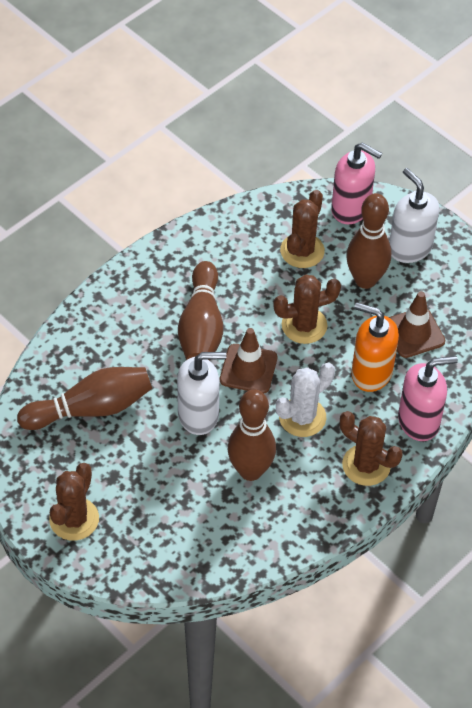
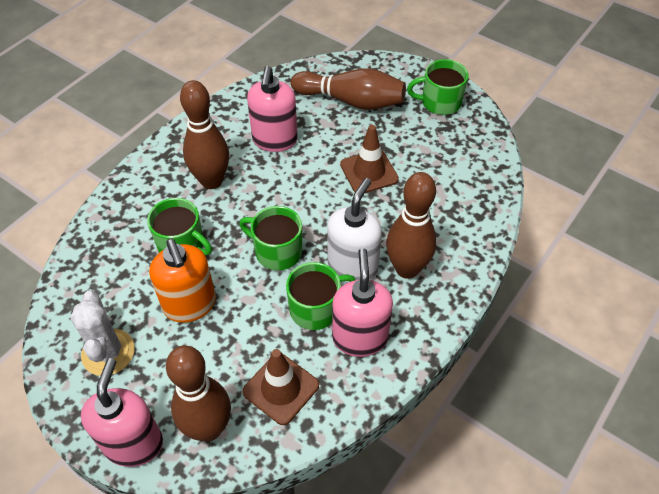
brown cactus: [49,463,99,541] [273,275,341,344] [280,190,325,268] [340,411,403,486] = 4 -> none = 0
green mug: none = 0 -> [147,198,212,255] [239,206,302,271] [286,262,355,330] [407,59,469,115] = 4
pink soap dispenser: [331,143,382,224] [398,356,458,441] = 2 -> [81,358,163,467] [247,66,298,152] [332,248,393,357] = 3
white soap dispenser: [177,352,226,435] [389,168,439,263] = 2 -> [327,178,382,283] = 1

